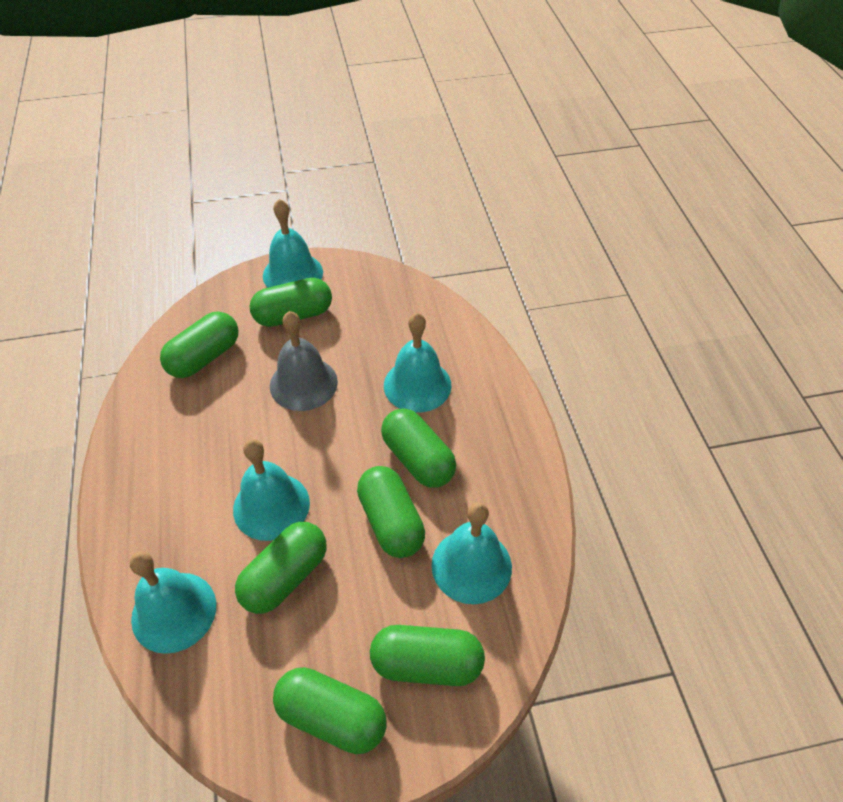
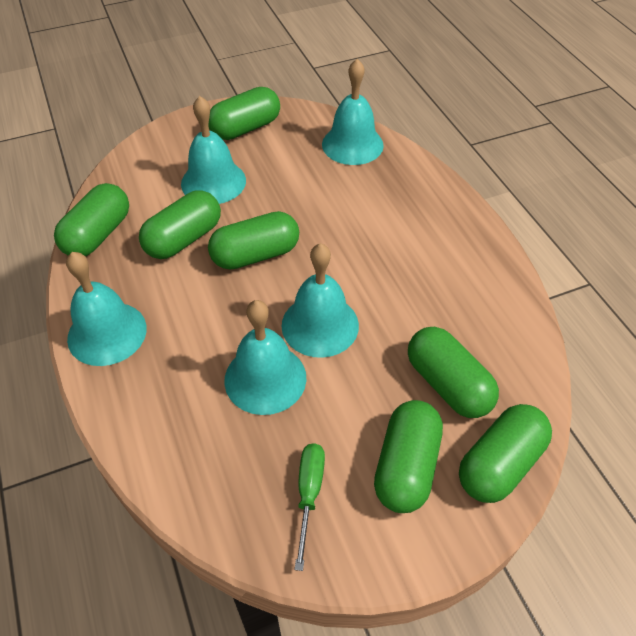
green screwdriver: none = 0 -> [295,443,325,571] = 1
grey bell: [270,311,338,411] = 1 -> none = 0

